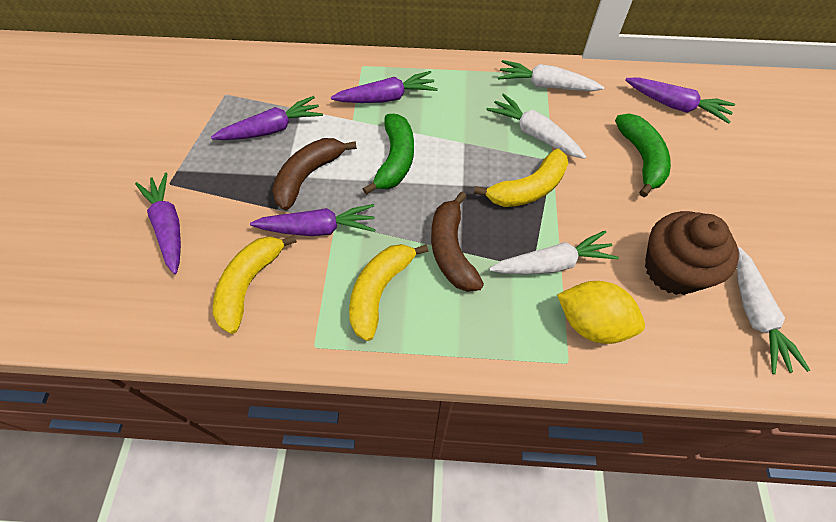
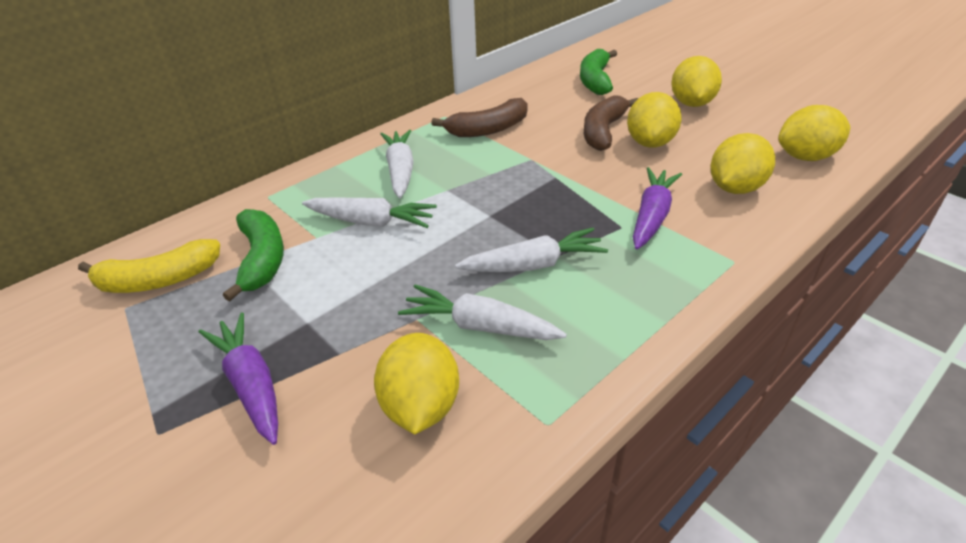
brown cupcake: [645,211,739,295] = 1 -> none = 0
purple carrot: [135,173,181,274] [211,96,323,140] [250,204,375,236] [331,71,438,103] [625,77,735,124] = 5 -> [199,312,278,445] [633,167,682,249] = 2
yellow banana: [213,235,297,334] [349,244,429,341] [474,149,568,207] = 3 -> [78,239,220,293] = 1
yellow lemon: [557,281,645,344] = 1 -> [374,333,459,434] [627,92,682,148] [671,56,722,107] [711,133,775,194] [778,105,851,161] = 5

